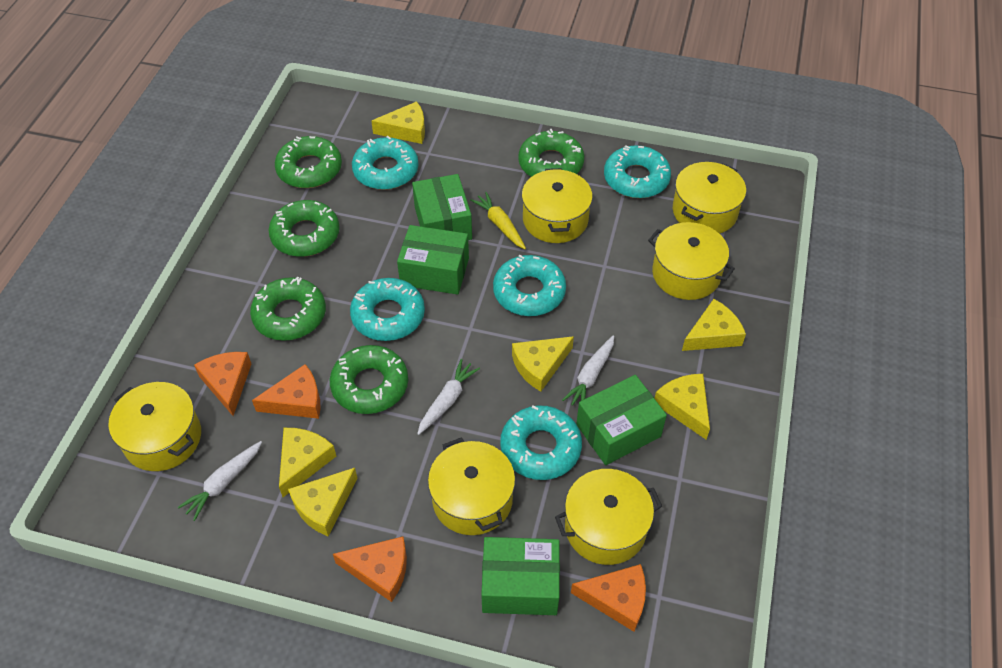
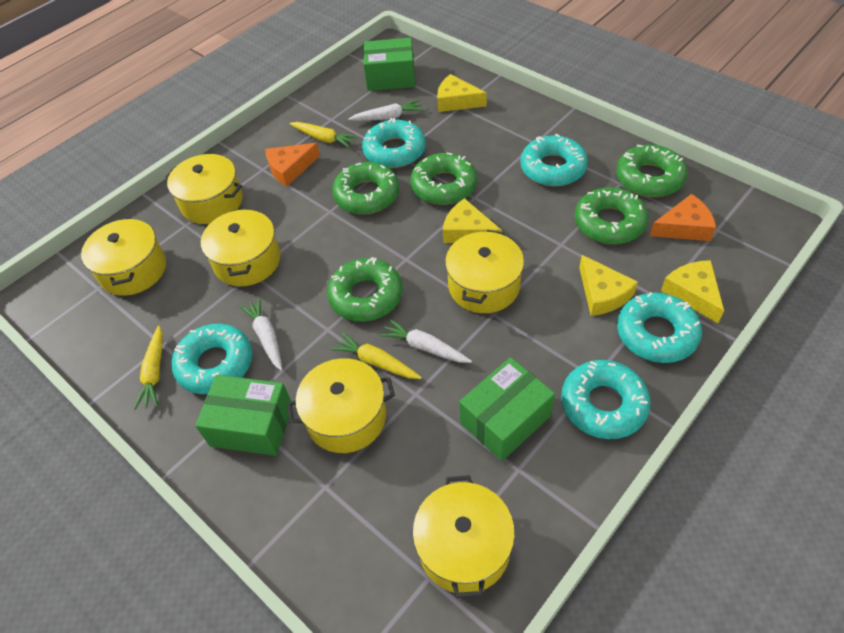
green box: [397,225,469,295] [412,174,472,240] [481,537,560,615] [576,375,667,465] = 4 -> [195,375,293,456] [363,38,415,91] [459,357,555,461] = 3
orange cheese: [194,352,251,416] [252,364,320,419] [333,536,407,602] [571,564,646,632] = 4 -> [265,143,320,187] [650,194,716,241] = 2
yellow carrot: [470,192,526,249] = 1 -> [134,326,163,410] [289,122,358,148] [330,332,422,379] = 3
yellow cheese: [279,428,336,497] [288,468,357,537] [371,101,425,144] [512,336,574,392] [654,374,710,440] [682,299,746,351] = 6 -> [437,74,487,112] [443,198,502,243] [579,255,638,316] [661,260,724,323] = 4

